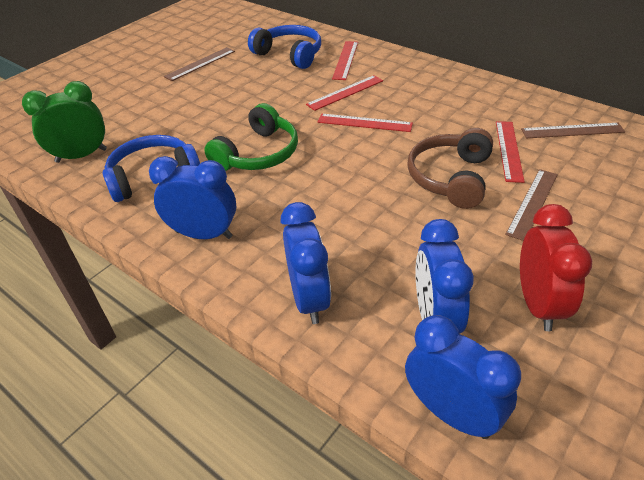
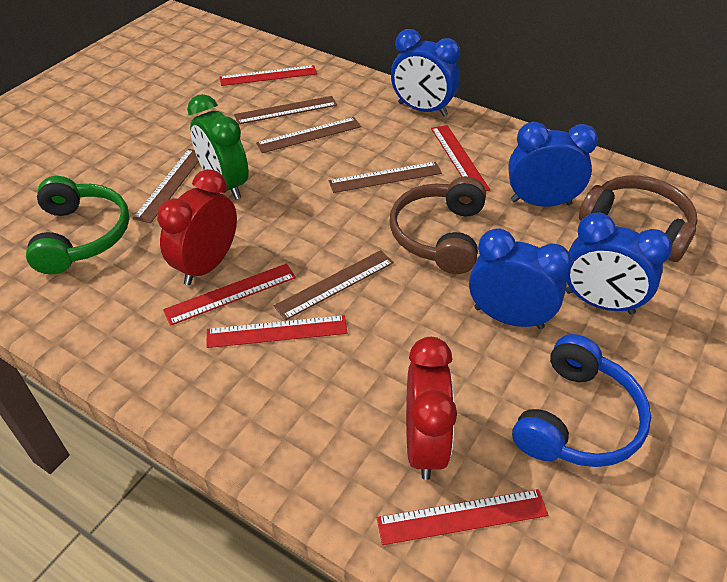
blue headphones: [103,135,200,202] [248,25,321,69] = 2 -> [512,334,651,467] = 1
brown headphones: [407,128,493,209] = 1 -> [389,176,486,274] [579,175,698,262] = 2
brown ruler: [164,47,235,81] [505,169,558,241] [521,123,625,138] = 3 -> [133,149,199,223] [234,96,337,124] [256,117,361,153] [274,250,394,320] [329,162,442,193] = 5
red clock: [520,204,592,331] = 1 -> [157,169,237,285] [406,337,457,480] = 2
red ruler: [306,75,383,111] [318,114,413,132] [332,41,358,80] [496,121,525,183] = 4 -> [163,263,296,326] [206,315,347,348] [220,65,317,86] [377,489,548,545] [431,125,490,191] = 5

